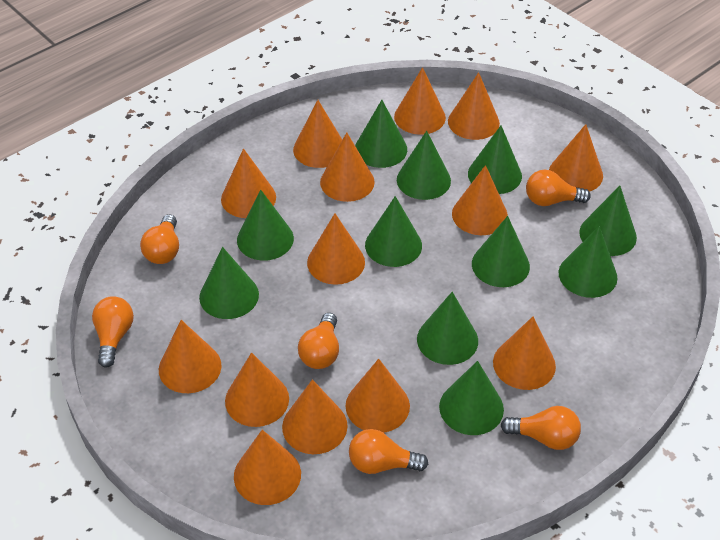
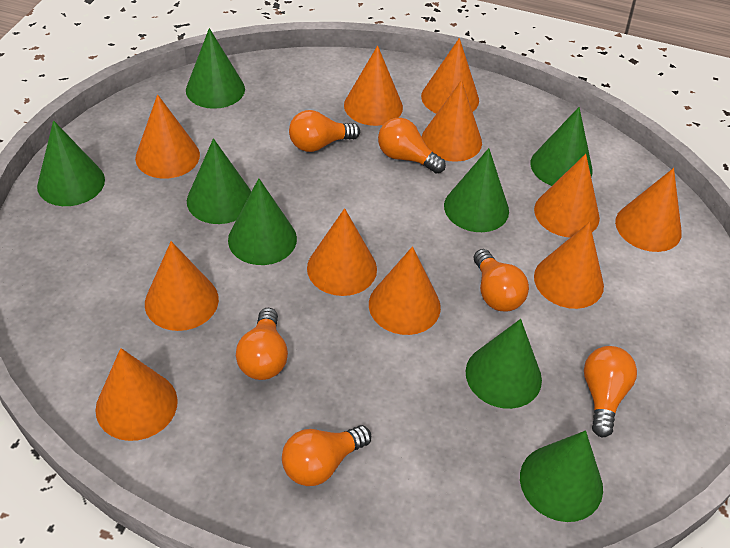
green cone: [199,247,259,319] [237,190,294,261] [355,100,407,168] [365,196,422,267] [397,131,451,200] [417,292,478,365] [439,361,504,435] [468,126,522,194] [472,216,530,287] [558,226,618,298] [579,186,637,256] = 11 -> [37,120,105,206] [186,28,245,109] [187,138,251,224] [228,178,297,265] [444,148,509,232] [466,319,542,409] [520,430,603,522] [530,107,593,186] = 8
orange cone: [159,320,221,393] [221,148,276,218] [225,352,289,427] [234,430,301,505] [282,379,348,454] [293,100,342,168] [307,213,365,285] [320,132,375,202] [346,359,410,433] [394,67,446,135] [448,72,500,140] [452,165,508,235] [493,317,556,390] [549,124,603,192] = 14 -> [96,348,178,441] [135,94,200,179] [145,241,219,331] [307,208,377,296] [344,45,403,126] [369,246,441,335] [421,38,479,114] [422,80,482,162] [534,154,600,238] [534,222,604,309] [615,168,682,252] = 11

